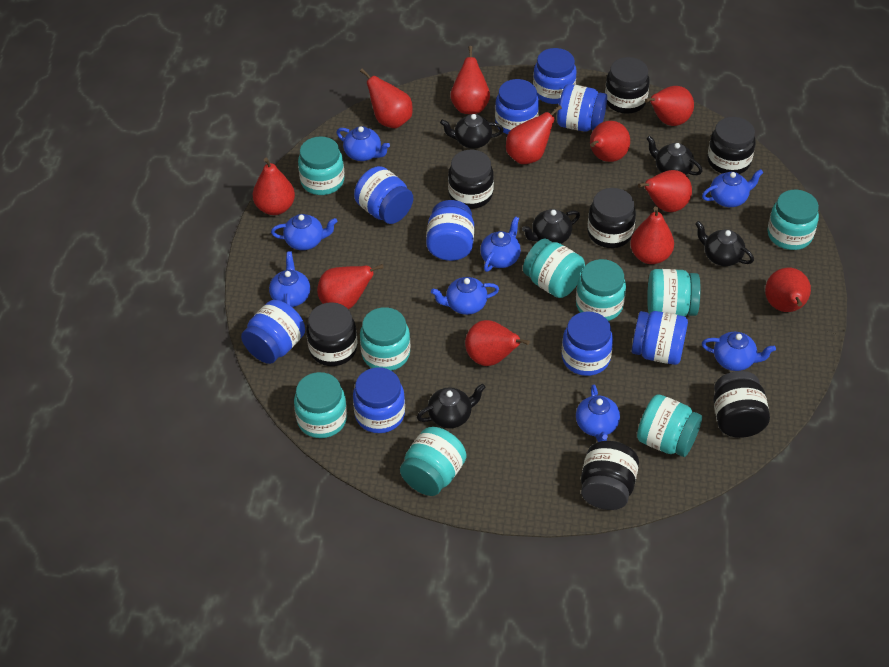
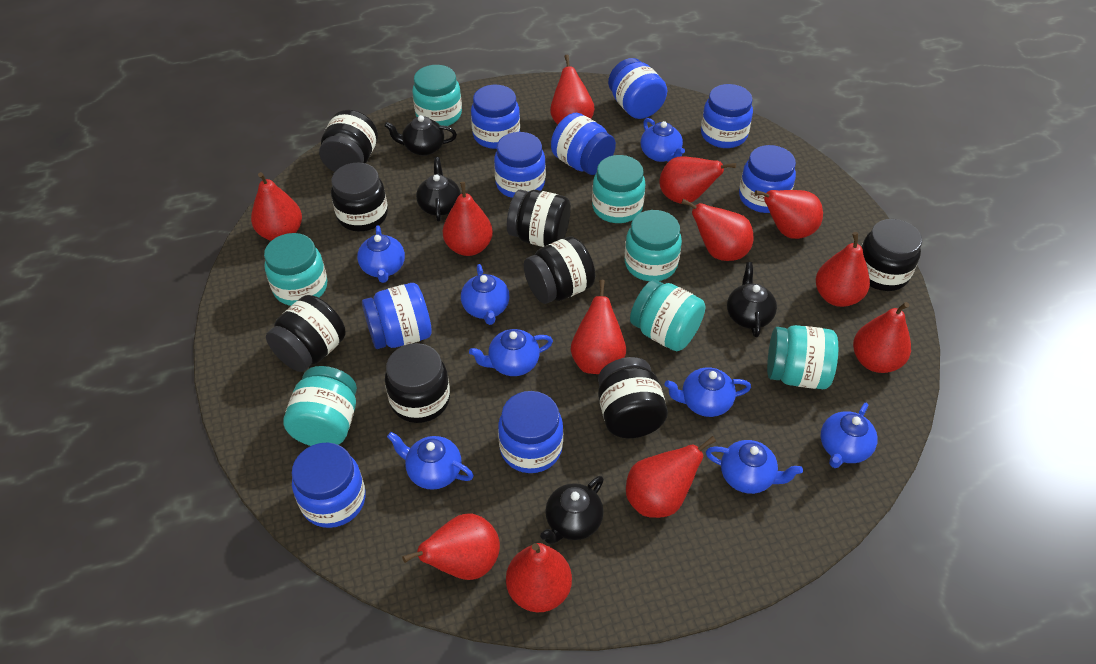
black jar: [306,302,357,366] [448,150,494,209] [581,441,639,510] [588,188,636,248] [605,57,650,114] [707,117,756,174] [713,371,770,438] = 7 -> [266,295,345,372] [319,110,378,172] [331,163,388,231] [385,343,450,423] [507,190,571,247] [524,236,596,304] [598,357,668,438] [861,219,922,291] = 8
black teapot: [417,384,486,429] [440,114,504,149] [522,209,580,244] [646,136,702,175] [695,221,754,266] = 5 -> [384,115,457,156] [416,157,461,222] [540,476,604,544] [727,262,777,337] = 4
red pear: [253,158,295,215] [317,264,384,309] [360,69,413,128] [450,46,490,114] [465,320,530,366] [506,105,562,164] [590,121,630,162] [630,206,674,264] [638,170,692,212] [645,86,694,126] [765,268,811,312] = 11 -> [251,172,302,241] [402,513,500,580] [443,182,493,256] [506,543,572,612] [550,55,595,125] [571,280,626,374] [626,436,716,518] [660,156,736,204] [681,199,754,261] [754,190,823,239] [816,232,870,307] [853,302,911,373] = 12
turquoise jar: [294,372,347,438] [298,137,345,195] [360,307,411,371] [400,427,466,496] [523,239,585,298] [576,259,626,321] [637,394,702,457] [647,269,700,317] [767,190,819,250] = 9 -> [264,233,327,306] [283,366,357,446] [412,65,462,126] [592,155,645,223] [625,210,682,281] [630,279,705,351] [767,325,838,389] = 7

